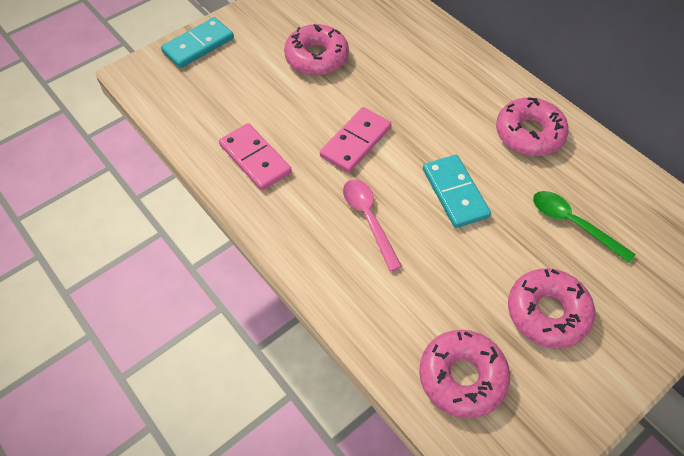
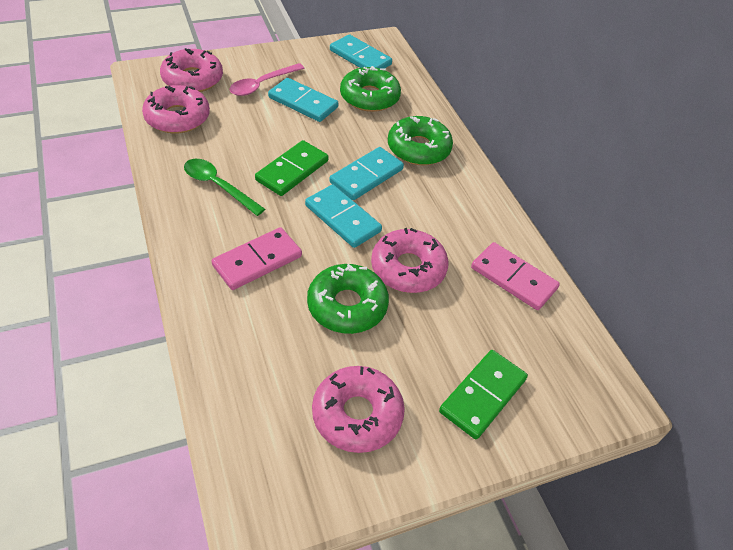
green domino: none = 0 -> [255,140,329,196] [439,350,528,439] = 2
green donut: none = 0 -> [307,264,389,334] [340,66,401,112] [388,116,453,165] = 3
turquoise domino: [161,17,234,68] [423,155,491,228] = 2 -> [268,78,338,122] [305,185,382,248] [329,147,404,200] [330,34,392,69] = 4

